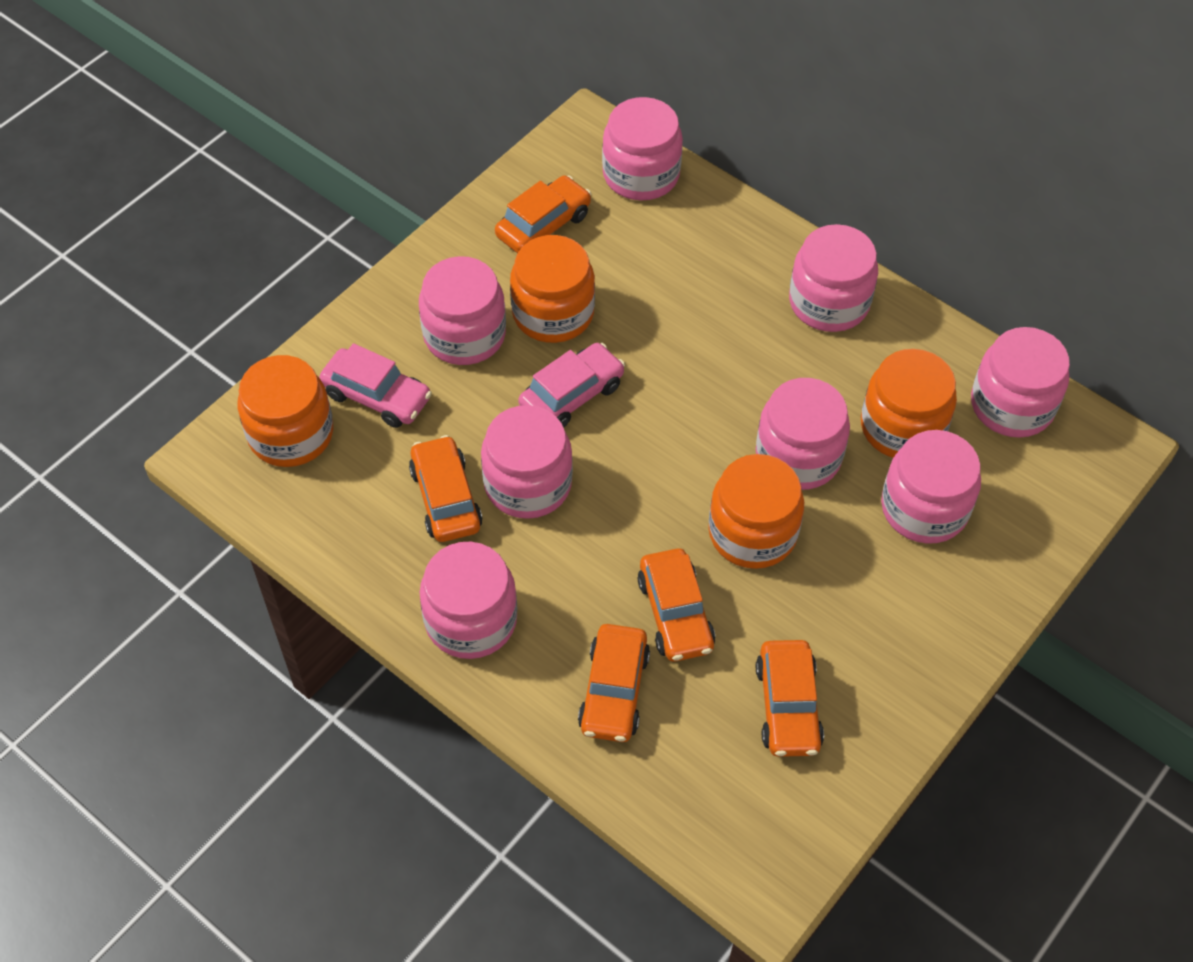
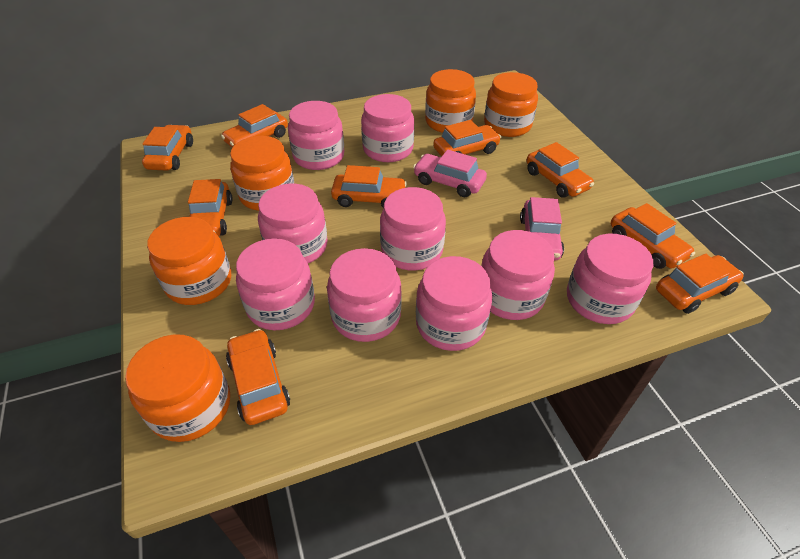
orange car: [409,435,483,542] [495,175,591,253] [578,624,650,742] [638,548,715,662] [756,640,824,757] = 5 -> [142,125,193,171] [188,179,233,236] [221,104,288,148] [226,329,290,425] [331,165,407,208] [433,120,501,157] [526,142,594,198] [611,203,695,269] [656,254,744,314] = 9
orange jar: [238,355,333,467] [510,235,595,343] [708,454,804,569] [861,349,957,458] = 4 -> [125,334,230,442] [147,217,231,305] [230,136,294,211] [425,69,476,133] [484,72,538,137] = 5
pink jar: [419,256,506,365] [419,542,517,659] [481,405,573,519] [602,97,683,200] [756,378,850,490] [789,224,878,332] [881,430,981,544] [971,327,1070,438] = 8 -> [236,238,315,330] [258,184,328,263] [288,101,344,170] [327,248,402,342] [361,94,414,162] [380,187,446,270] [416,256,492,351] [481,230,555,320] [567,234,653,324] = 9

